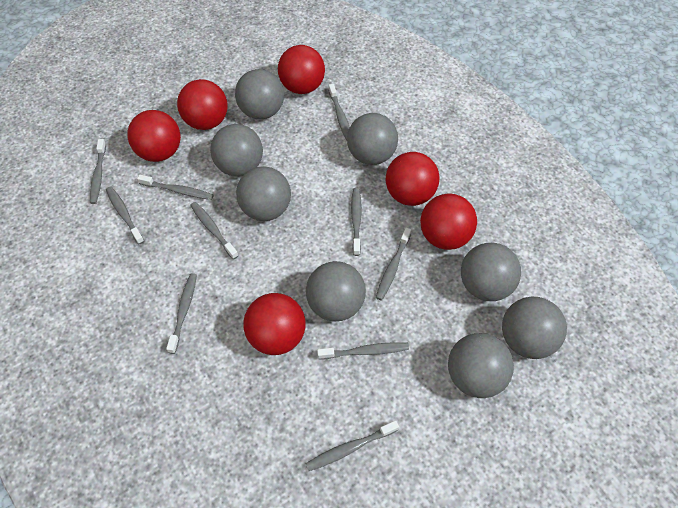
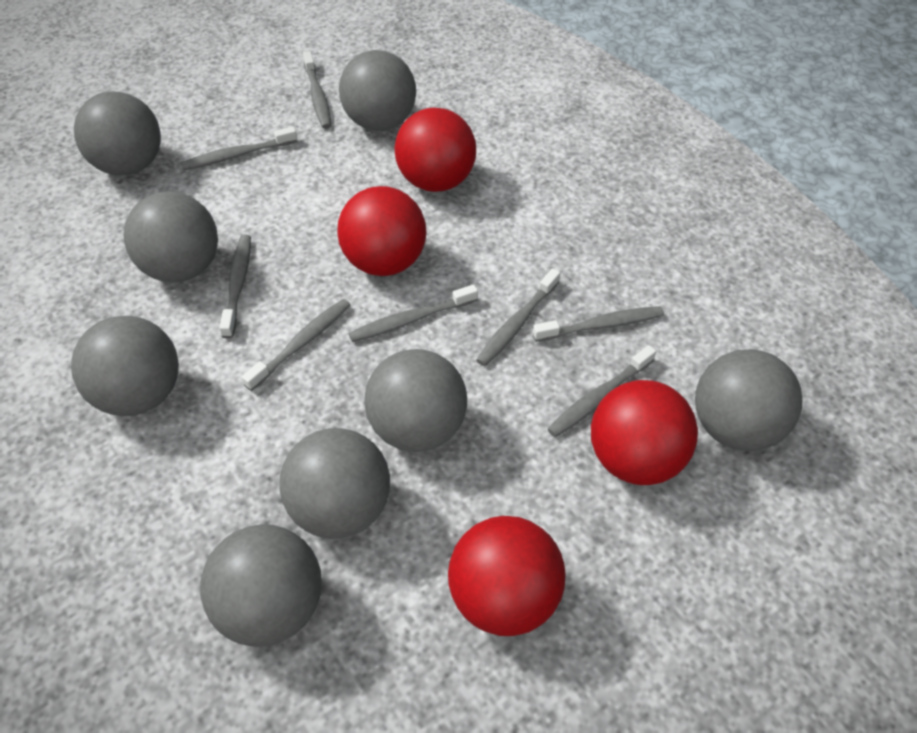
grey toothbrush: [90,139,106,204] [106,187,144,244] [137,175,214,200] [166,273,197,354] [190,202,238,260] [305,421,399,471] [317,342,409,360] [328,84,350,140] [351,188,362,256] [376,228,411,301] = 10 -> [181,126,297,170] [219,235,251,338] [241,299,350,391] [303,51,331,129] [348,284,478,342] [476,268,560,366] [533,306,664,342] [548,345,656,437] = 8
red ball: [128,110,181,162] [177,79,228,130] [243,293,306,355] [278,45,325,94] [386,152,440,206] [420,194,477,250] = 6 -> [337,186,427,276] [394,108,476,192] [448,516,565,636] [591,380,698,485] = 4

